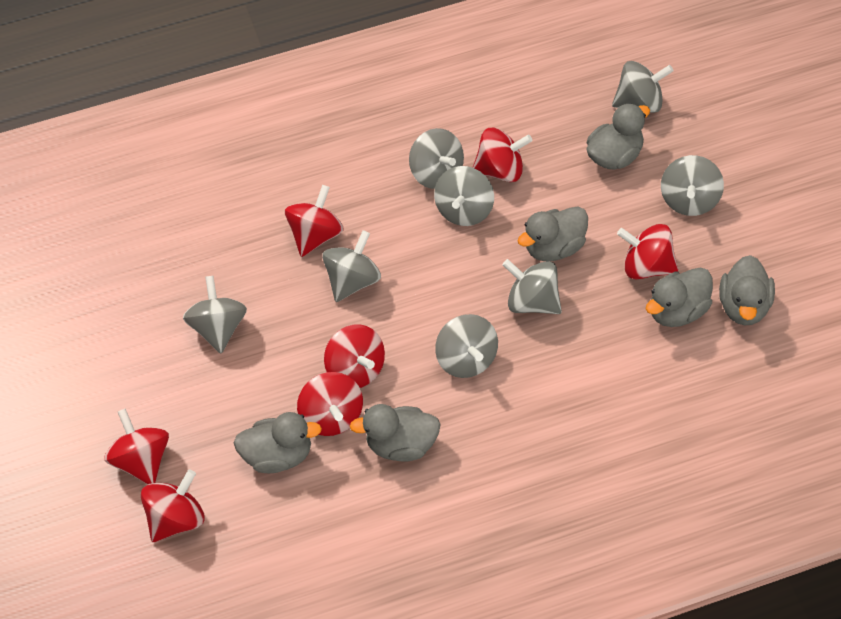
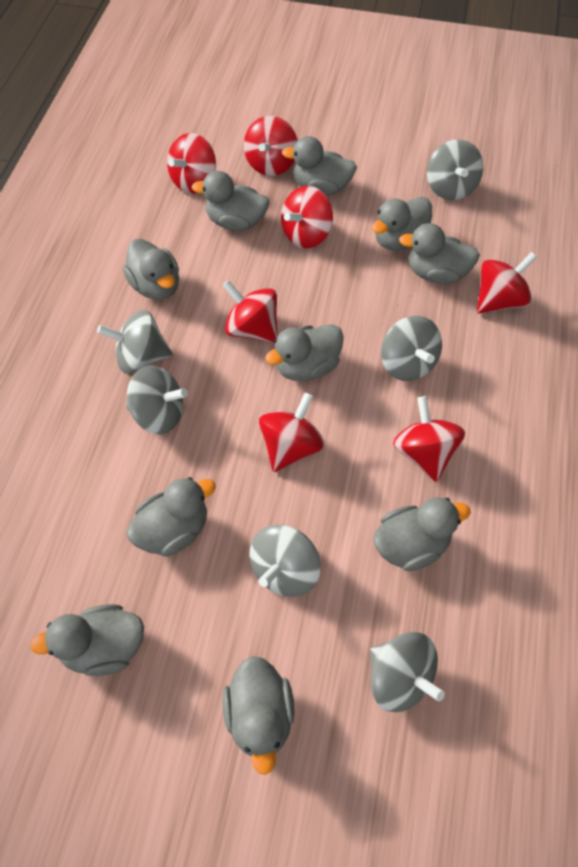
grey duck: [233,412,322,473] [350,404,441,462] [518,206,588,261] [586,103,650,170] [646,267,713,327] [719,255,775,326] = 6 -> [30,604,144,676] [123,239,179,300] [126,477,216,557] [192,171,269,231] [223,656,295,775] [265,324,344,381] [282,136,357,195] [372,197,432,251] [373,497,471,571] [399,223,480,284] = 10
grey spinning top: [183,276,247,354] [322,230,381,302] [409,128,464,189] [434,166,494,226] [435,314,498,378] [502,259,562,314] [612,61,674,113] [661,155,724,216] = 8 -> [97,310,173,374] [126,366,188,434] [250,525,321,597] [370,632,445,712] [381,316,442,381] [427,139,484,200] = 6

